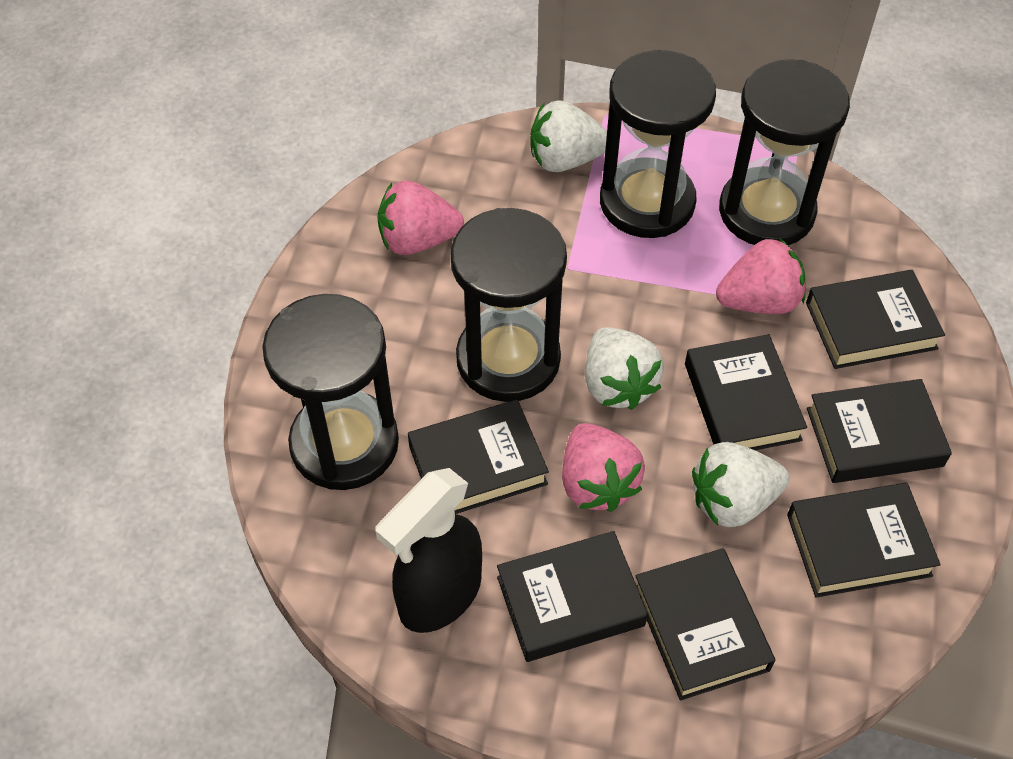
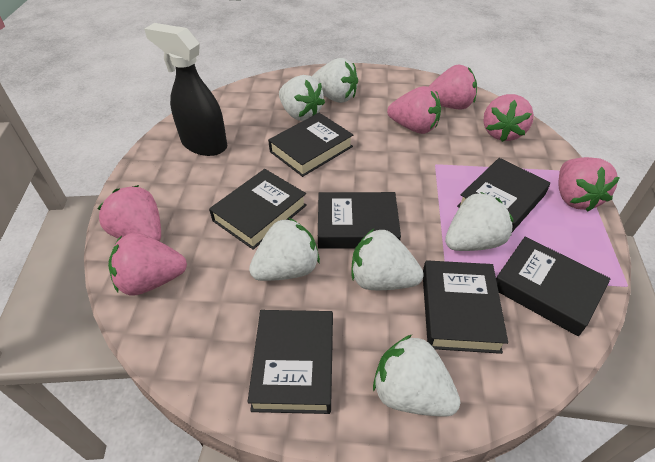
black hourglass: [262,294,399,490] [450,208,567,402] [600,50,716,238] [719,59,850,245] = 4 -> none = 0
pink strawberry: [377,180,464,255] [562,423,645,512] [716,238,806,314] = 3 -> [98,185,161,241] [108,233,187,296] [387,86,441,134] [429,65,477,109] [483,94,534,142] [559,157,620,212] = 6
white strawberry: [530,101,607,172] [585,327,664,410] [692,442,789,527] = 3 -> [249,218,320,281] [279,75,325,121] [312,58,358,103] [351,229,424,290] [373,335,460,416] [445,192,513,251] = 6

